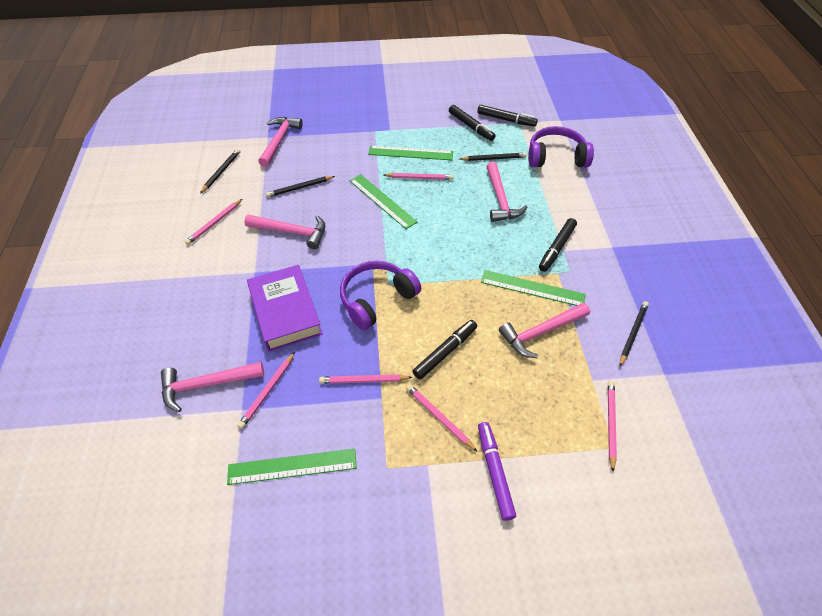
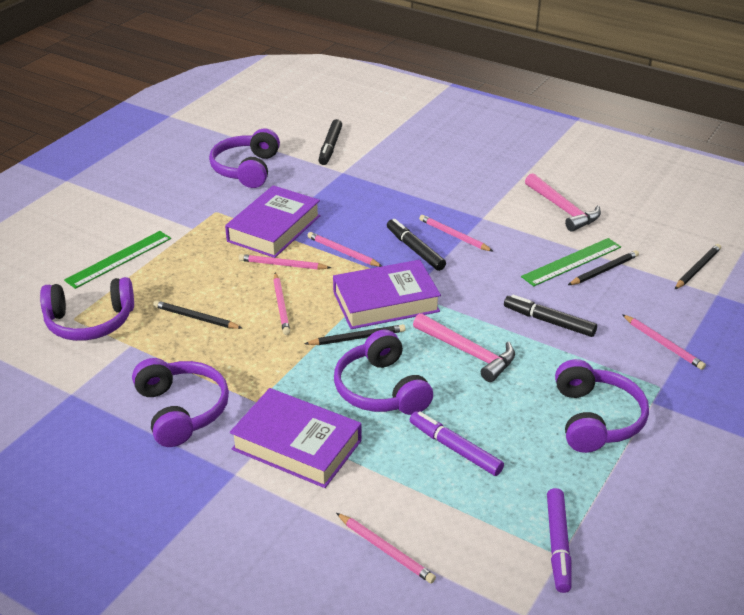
black marker: [413,320,477,380] [449,105,496,141] [477,105,538,127] [539,218,577,272] = 4 -> [318,119,342,165] [387,219,446,271] [504,295,597,337] = 3
green ruler: [227,449,357,485] [350,174,417,229] [368,146,453,160] [481,270,586,306] = 4 -> [64,231,171,289] [521,238,621,286] = 2
pink hammer: [161,362,264,412] [244,214,325,249] [258,117,303,167] [486,162,527,222] [499,303,590,358] = 5 -> [413,313,515,382] [525,173,601,232] = 2
purple book: [247,265,323,352] = 1 -> [225,185,321,258] [230,388,362,488] [333,260,441,329] = 3
purple headphones: [340,261,421,330] [528,126,594,167] = 2 -> [40,277,134,341] [132,358,229,447] [209,128,280,188] [334,330,433,415] [555,359,649,453] = 5
purple marker: [478,422,516,521] = 1 -> [410,411,504,476] [547,488,571,593] = 2

